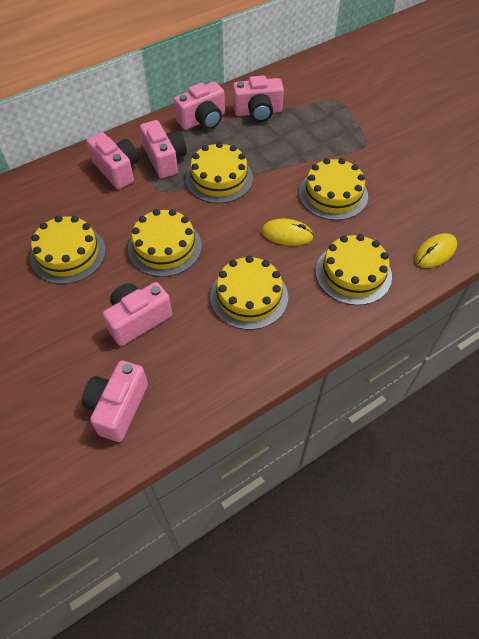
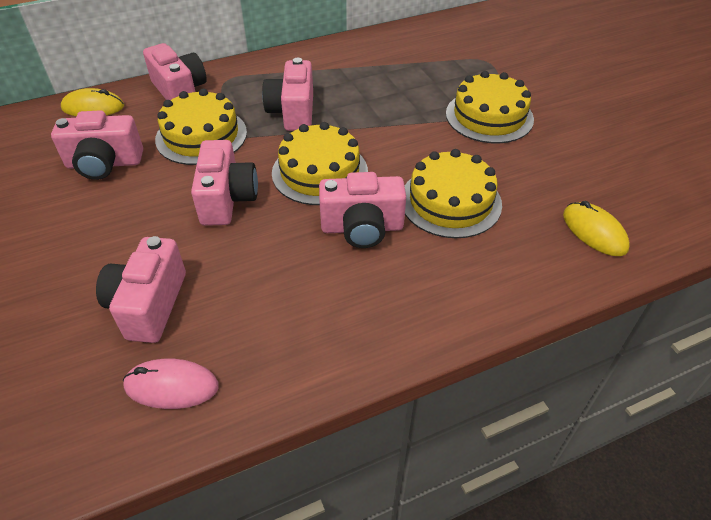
pink mouse: none = 0 -> [123,359,219,409] = 1
yellow cake: [30,216,106,284] [128,209,202,277] [186,142,253,203] [210,256,288,330] [299,158,368,220] [315,234,392,305] = 6 -> [155,88,247,165] [272,122,368,205] [405,149,502,238] [446,71,534,143] = 4

